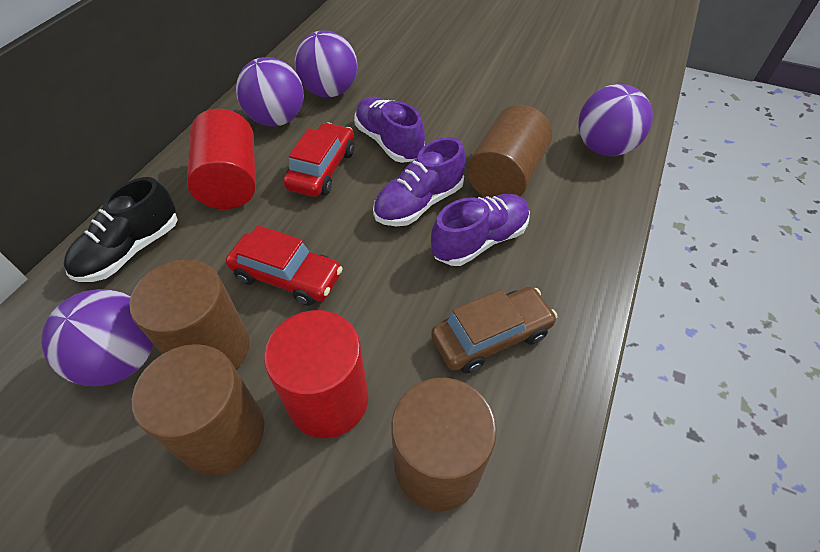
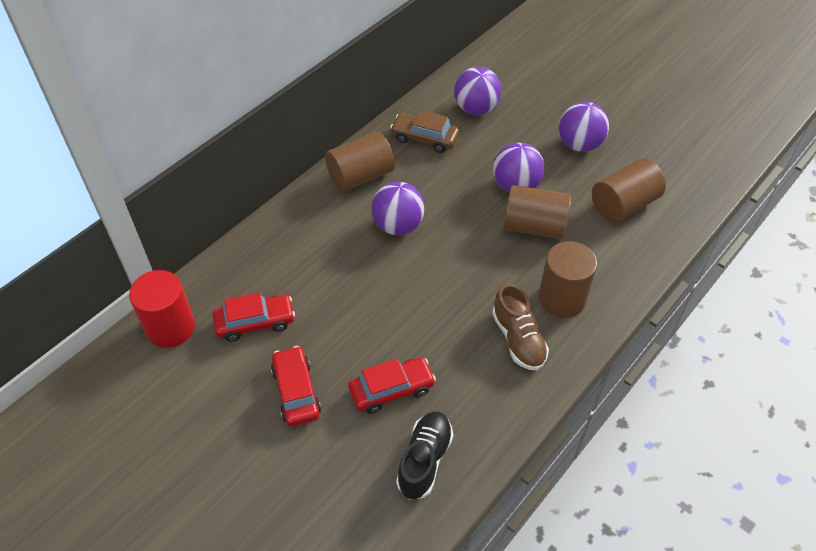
brown shoe: none = 0 -> [492,283,549,370] = 1
purple shoe: [354,97,425,163] [373,137,466,226] [431,194,530,266] = 3 -> none = 0
red car: [226,226,343,306] [283,122,354,197] = 2 -> [213,292,295,342] [271,346,321,426] [348,357,436,414] = 3
red cylinder: [187,109,256,209] [264,310,369,438] = 2 -> [129,270,195,348] = 1

